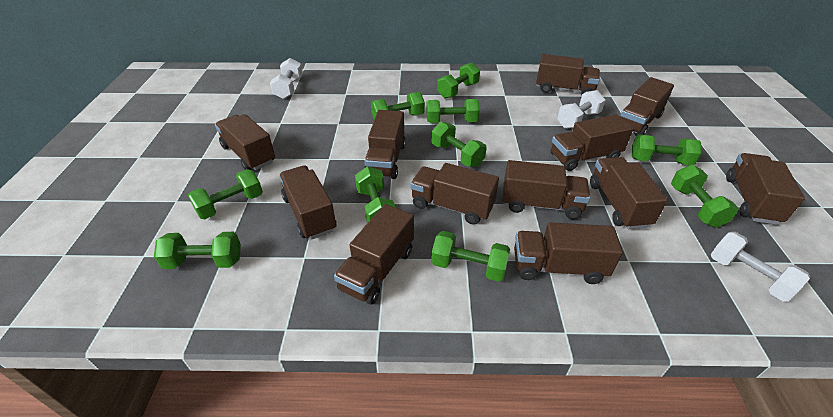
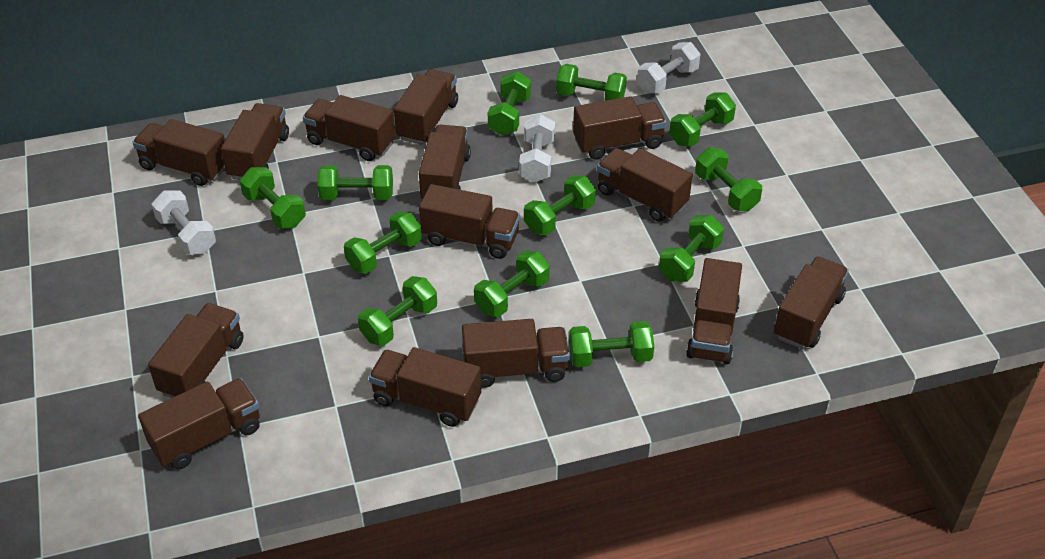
brown truck: [215,114,275,170] [279,165,336,240] [334,204,414,305] [364,110,406,179] [410,163,499,225] [503,160,590,219] [514,223,623,284] [536,54,600,95] [551,114,634,171] [590,157,668,229] [620,77,674,135] [726,153,805,225] = 12 -> [132,119,225,186] [138,378,260,470] [148,303,243,398] [221,103,289,180] [303,95,396,161] [369,347,481,427] [394,69,458,145] [419,125,471,199] [419,184,520,259] [462,319,570,388] [573,96,666,159] [597,148,693,222] [686,258,742,364] [774,257,849,349] = 14
green dumbbell: [154,232,241,269] [188,169,263,219] [355,166,396,223] [371,92,425,119] [426,99,480,123] [431,122,487,167] [431,231,510,282] [437,62,480,99] [632,134,701,165] [671,165,739,228] = 10 -> [240,167,306,229] [318,165,393,200] [344,211,422,274] [358,276,437,346] [474,250,550,317] [488,71,531,135] [524,175,596,235] [556,64,627,101] [569,321,654,367] [659,215,724,282] [669,92,736,146] [695,147,762,212] = 12

